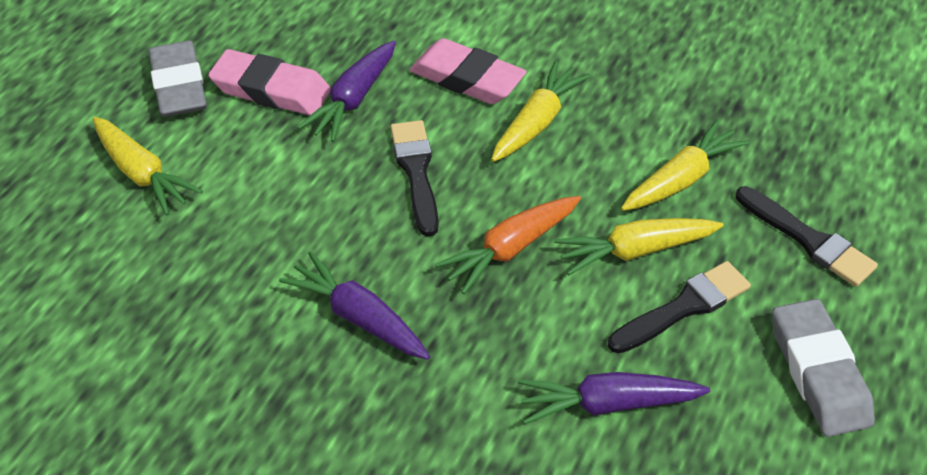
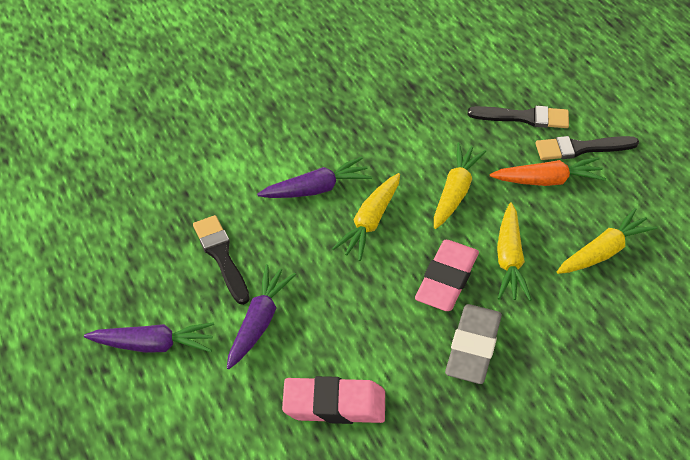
grey eraser: [148,41,207,117] [772,299,875,437] = 2 -> [445,304,502,384] = 1

